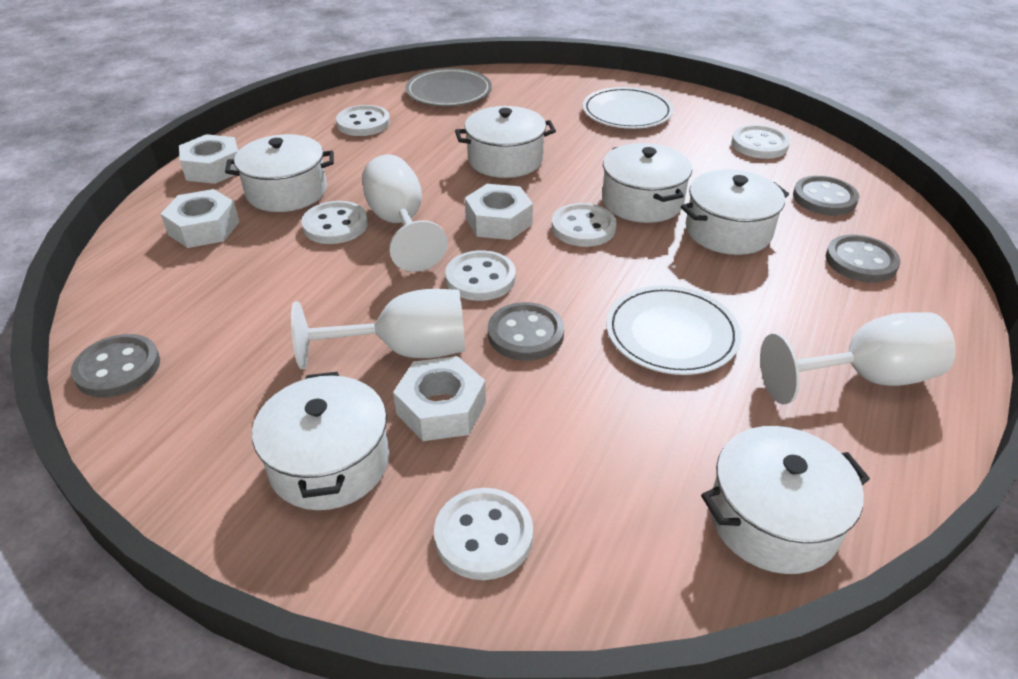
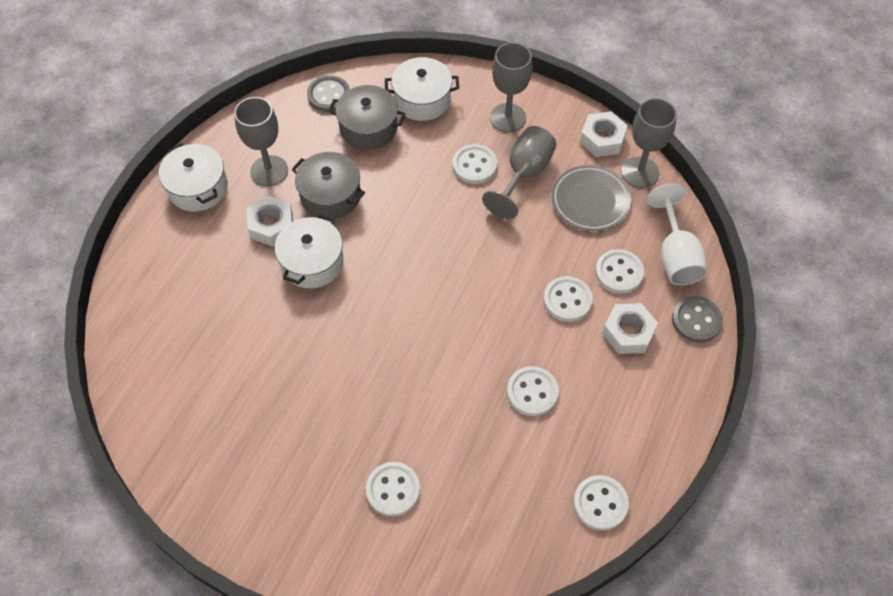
grey button: [71,334,160,398] [488,302,564,361] [793,176,859,215] [826,235,901,283] = 4 -> [307,75,350,112] [672,296,723,343] = 2
grey goblet: none = 0 -> [234,97,288,187] [482,126,556,219] [490,42,533,132] [621,98,677,188] = 4
grey pot: none = 0 -> [291,152,365,220] [329,85,405,150] = 2
white goblet: [291,289,465,369] [362,154,448,272] [760,312,956,405] = 3 -> [646,183,708,285] = 1
white nut: [161,189,239,248] [179,134,238,184] [393,356,486,441] [465,184,533,240] = 4 -> [247,196,293,247] [580,111,628,157] [602,303,658,354] = 3
white plate: [583,87,673,129] [606,285,741,375] = 2 -> none = 0
white pot: [225,134,334,212] [252,372,389,510] [455,106,556,178] [602,143,692,223] [681,169,789,255] [701,426,870,574] = 6 -> [159,143,228,212] [275,214,344,289] [385,57,459,121] = 3

